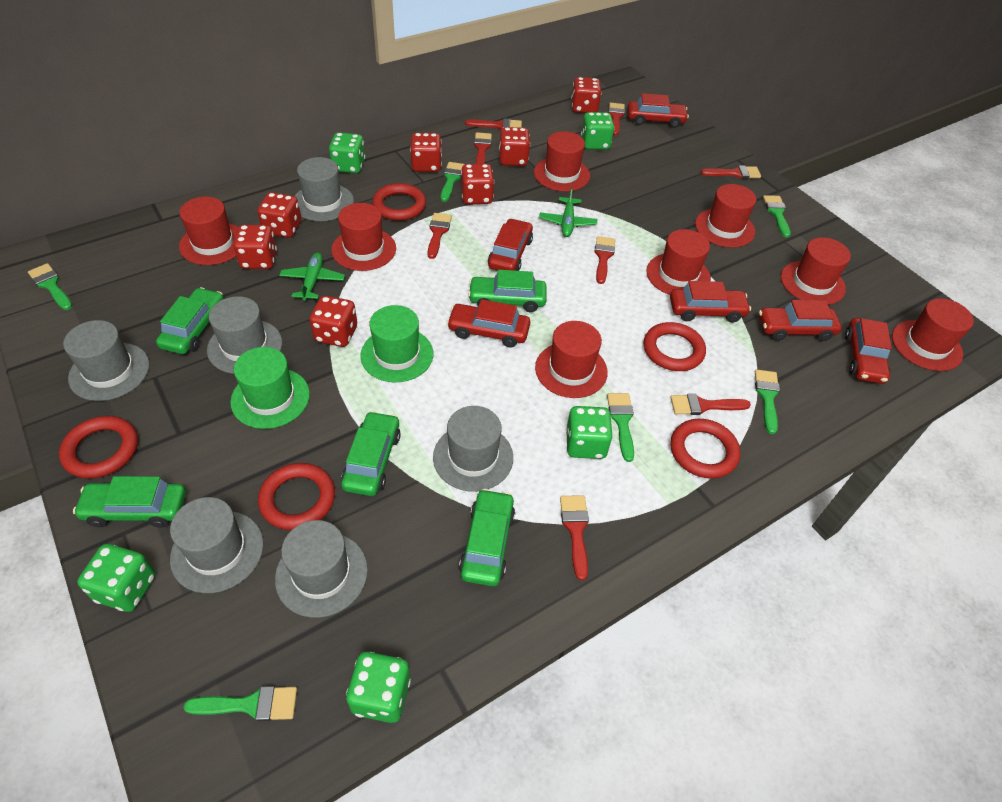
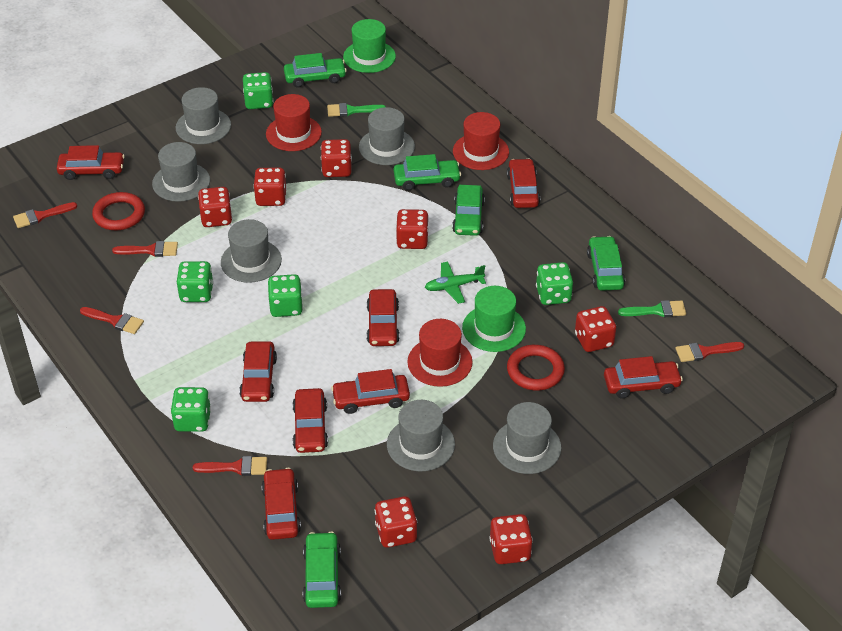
green brush: [28,263,72,310] [183,686,297,721] [441,162,465,202] [607,393,634,462] [755,369,780,434] [763,195,791,238] = 6 -> [327,103,386,117] [618,300,686,317] = 2
green plane: [279,253,345,301] [539,187,597,237] = 2 -> [425,262,486,304] = 1
red brush: [427,213,452,259] [465,118,522,130] [474,132,492,164] [560,495,589,580] [594,236,615,284] [608,102,625,136] [670,394,751,415] [701,165,761,179] = 8 -> [13,202,77,228] [80,307,144,334] [112,241,178,257] [193,456,267,476] [675,342,744,362] = 5
red car: [447,299,530,347] [488,218,533,271] [627,93,689,128] [670,281,751,323] [759,300,842,341] [845,318,892,384] = 6 -> [57,145,125,180] [239,341,277,402] [261,468,301,540] [292,388,328,453] [331,369,410,414] [367,289,400,346] [507,158,540,208] [604,356,683,399] = 8
red hat: [179,197,238,265] [331,203,396,271] [534,131,590,192] [535,321,608,398] [646,229,711,295] [695,184,756,248] [781,237,851,305] [892,298,974,371] = 8 -> [266,94,322,151] [407,319,473,387] [453,112,509,170] = 3
red ring: [59,416,138,479] [258,463,335,530] [372,183,426,221] [644,322,706,371] [670,419,740,479] = 5 -> [92,192,145,230] [507,345,565,390] = 2

